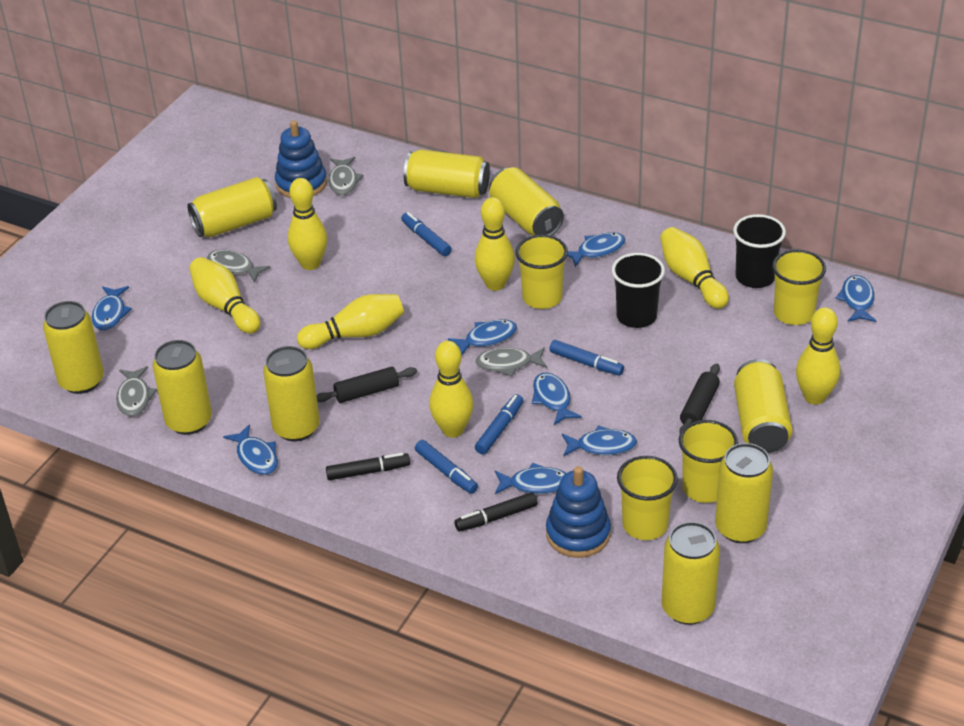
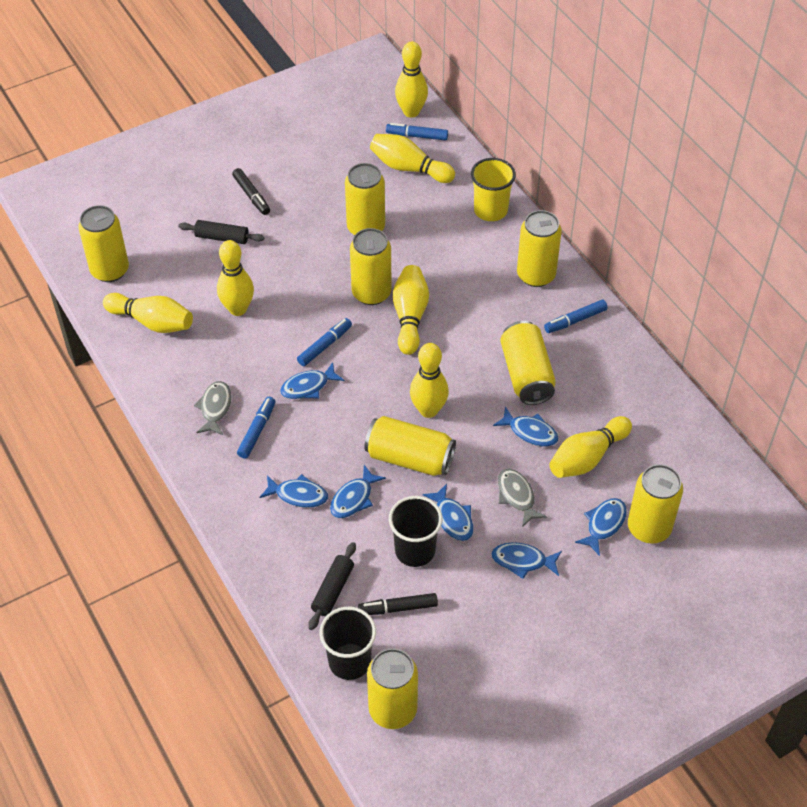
blue fish: [92,286,132,331] [223,424,278,475] [448,319,517,355] [495,463,566,494] [532,373,582,425] [562,425,637,457] [567,232,625,267] [836,275,877,322] = 8 -> [259,474,328,508] [280,362,344,399] [330,465,386,518] [423,484,473,541] [491,542,562,579] [493,407,558,446] [575,498,627,556] = 7
blue stacking toy: [275,120,327,198] [546,466,611,558] = 2 -> none = 0
grey fish: [116,366,157,417] [207,250,270,283] [328,157,364,195] [475,347,547,377] = 4 -> [194,381,232,435] [498,469,547,527] = 2
yellow can: [43,301,104,394] [153,340,212,435] [187,177,277,237] [263,346,320,441] [404,149,490,198] [489,167,564,236] [661,522,720,625] [715,443,773,543] [734,359,792,453] = 9 -> [78,205,129,282] [345,163,385,235] [350,228,392,305] [364,416,456,476] [367,648,418,729] [500,321,556,405] [517,210,562,287] [628,464,683,544] = 8
yellow cup: [515,235,568,309] [617,456,678,540] [678,420,738,503] [772,250,826,325] = 4 -> [471,158,516,221] = 1

